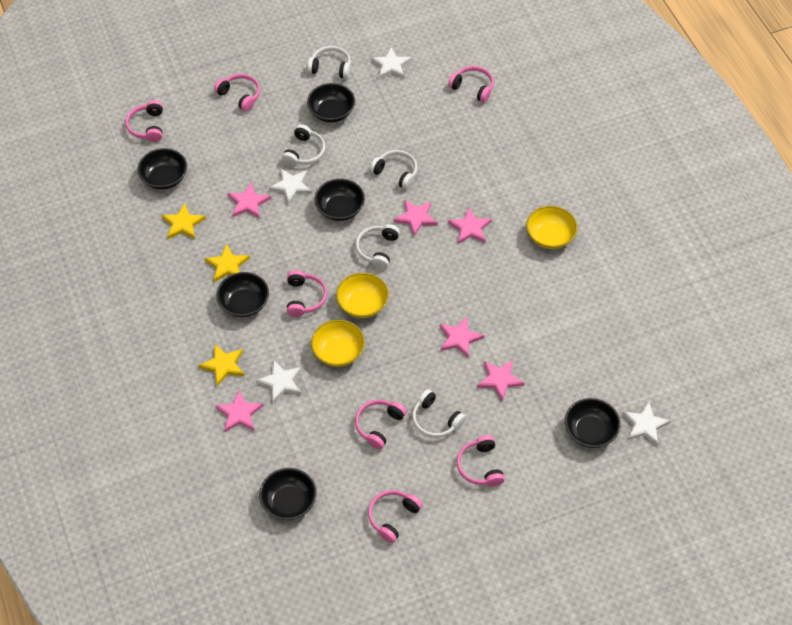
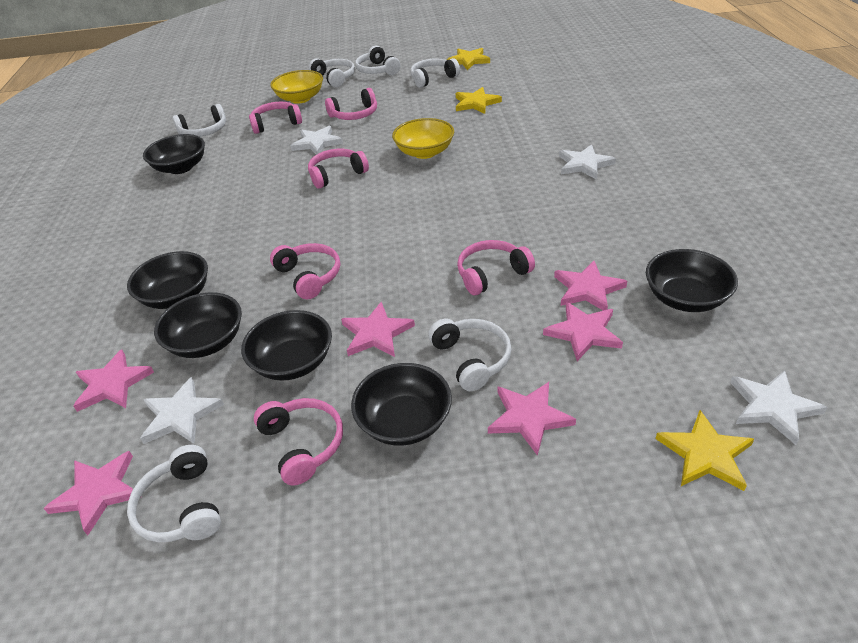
pink headphones: [125,100,163,142] [214,74,260,112] [287,270,327,317] [355,400,407,449] [368,490,422,543] [448,66,494,103] [456,435,505,486] = 7 -> [249,102,302,134] [254,398,343,486] [270,243,340,300] [308,149,369,189] [325,88,377,120] [457,240,535,295] = 6
white headphones: [282,124,325,166] [307,46,351,79] [355,224,400,269] [370,150,418,190] [412,389,466,438] = 5 -> [127,445,221,542] [173,104,226,137] [309,58,355,87] [355,46,400,75] [410,58,460,88] [428,319,511,391] = 6
yellow bowl: [311,320,365,367] [336,273,389,318] [526,206,577,249] = 3 -> [270,70,323,104] [392,118,454,159] = 2

